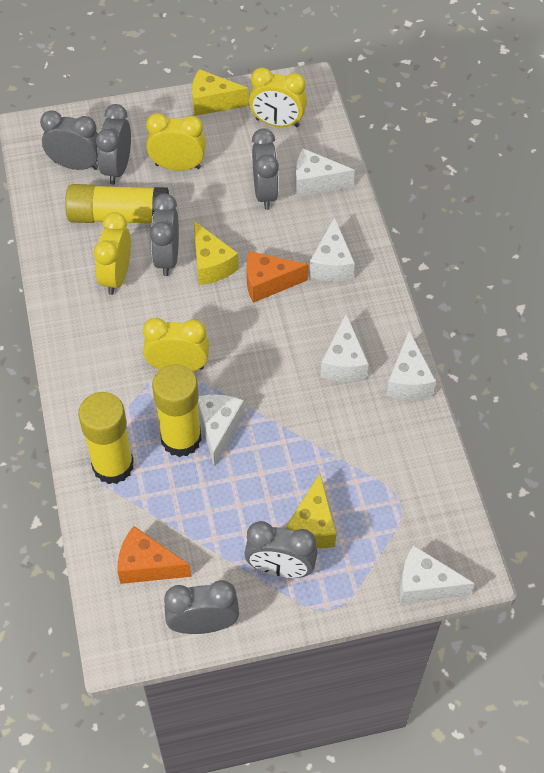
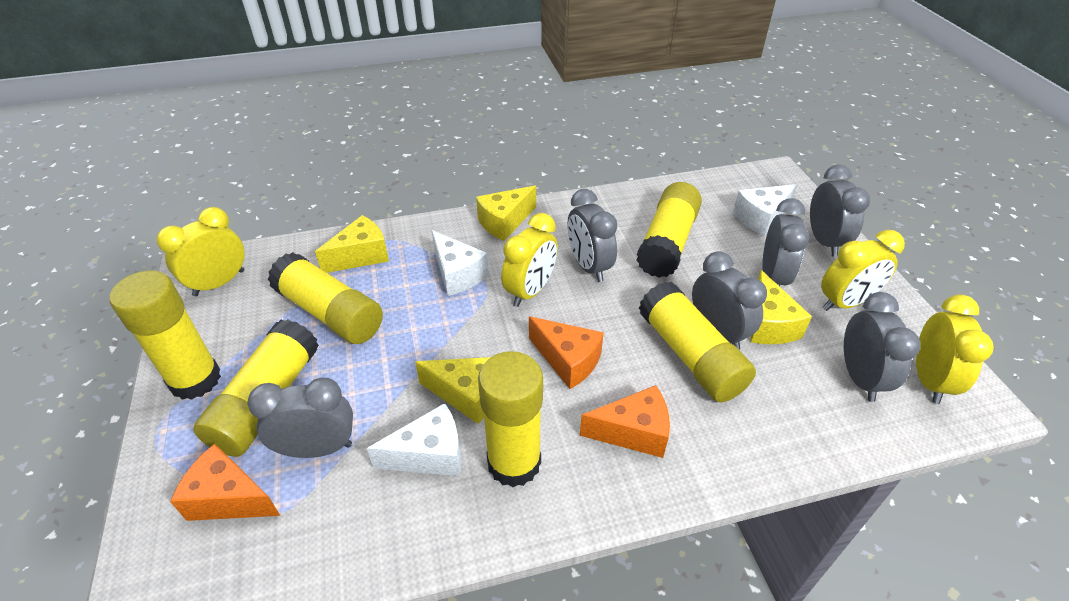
orange cheese: [117,526,191,584] [246,251,309,303] = 2 -> [170,444,280,521] [529,316,604,389] [580,385,670,458] = 3
white cheese: [198,395,244,467] [295,148,355,197] [309,217,355,282] [320,314,369,382] [386,331,436,400] [400,545,475,604] = 6 -> [367,403,461,476] [432,230,489,296] [733,184,797,236] = 3
yellow cheese: [192,69,249,116] [194,221,239,285] [286,473,336,548] = 3 -> [315,215,389,273] [415,357,491,424] [476,186,536,241] [751,270,812,344] = 4
yellow glue stick: [65,184,169,224] [78,392,134,484] [152,364,202,457] = 3 -> [110,270,221,400] [193,319,319,457] [268,252,383,344] [478,351,543,487] [636,182,702,278] [639,281,756,402] = 6

